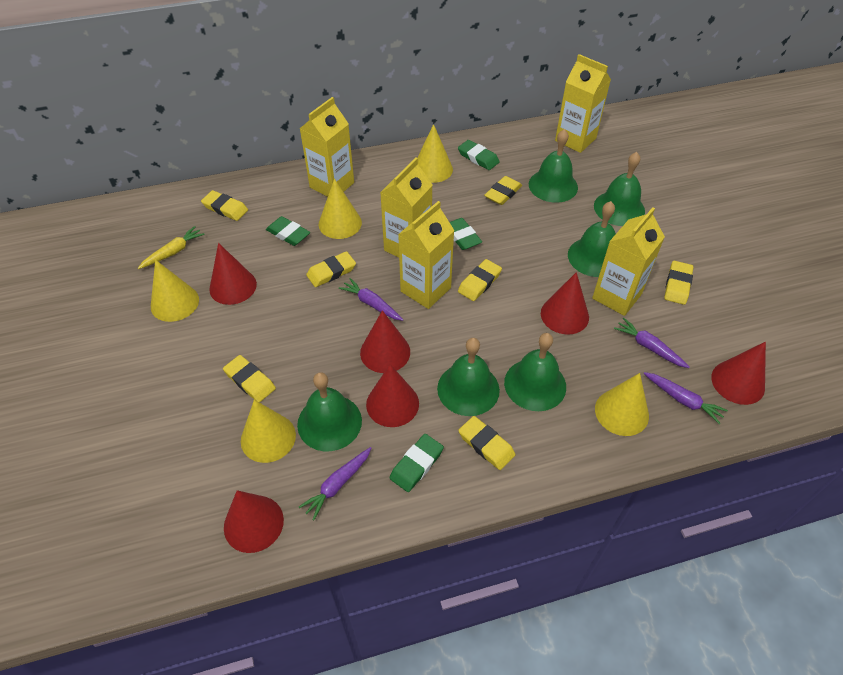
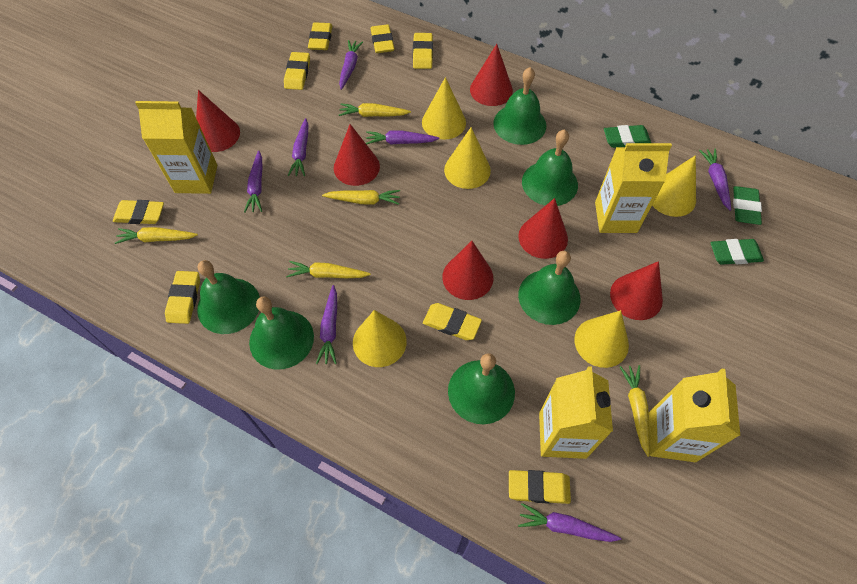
green eraser: [266,216,310,246] [390,434,444,492] [450,218,482,250] [458,140,500,170] = 4 -> [604,125,651,148] [711,239,764,265] [733,186,762,225] = 3
purple carrot: [299,447,371,520] [339,278,403,321] [614,318,690,368] [643,372,728,424] = 4 -> [244,151,263,213] [288,118,308,176] [316,285,337,364] [339,40,363,90] [366,131,440,145] [518,503,622,542] [699,149,731,211] = 7
yellow carrot: [138,226,205,269] = 1 -> [115,227,198,244] [286,261,371,278] [322,190,400,205] [339,103,411,117] [620,365,650,457] = 5
yellow carton: [300,97,354,197] [380,158,432,258] [398,201,455,309] [555,54,611,153] [592,207,665,316] = 5 -> [135,101,217,194] [539,366,613,459] [595,143,672,233] [649,369,740,462] = 4
yellow eraser: [201,190,248,221] [223,355,276,402] [306,251,356,287] [458,259,502,301] [458,416,516,470] [484,176,522,205] [664,261,693,305] = 7 -> [113,200,164,224] [165,271,200,324] [284,52,310,90] [308,22,332,50] [371,24,395,53] [413,33,433,69] [423,303,482,340] [509,470,571,504] = 8

